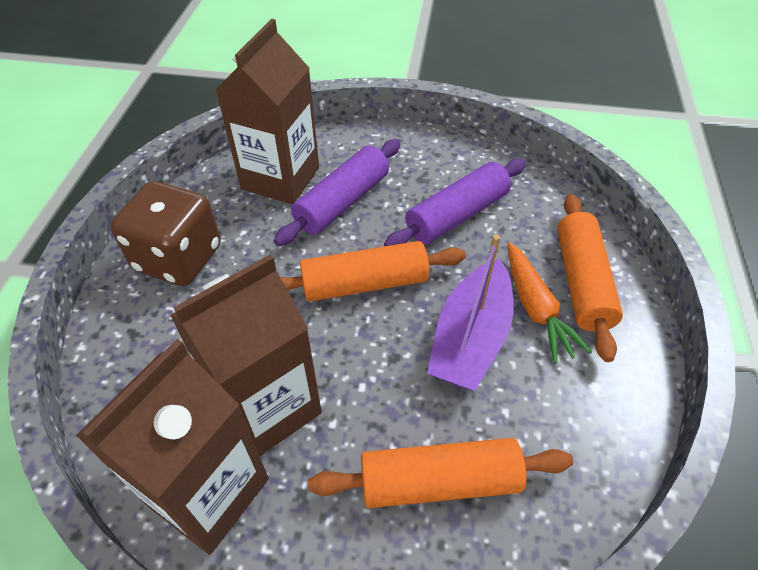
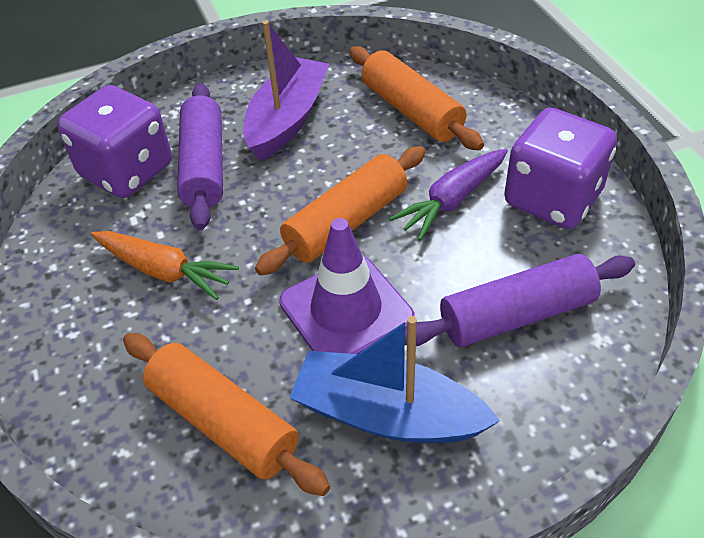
blue boat: none = 0 -> [289,316,500,443] = 1
brown carton: [76,339,269,555] [170,255,322,456] [215,19,319,205] = 3 -> none = 0
brown dice: [110,181,221,286] = 1 -> none = 0
purple carrot: none = 0 -> [389,149,508,241] = 1
purple dice: none = 0 -> [57,85,172,198] [504,108,617,229] = 2
purple traffic cone: none = 0 -> [279,218,415,354] = 1

